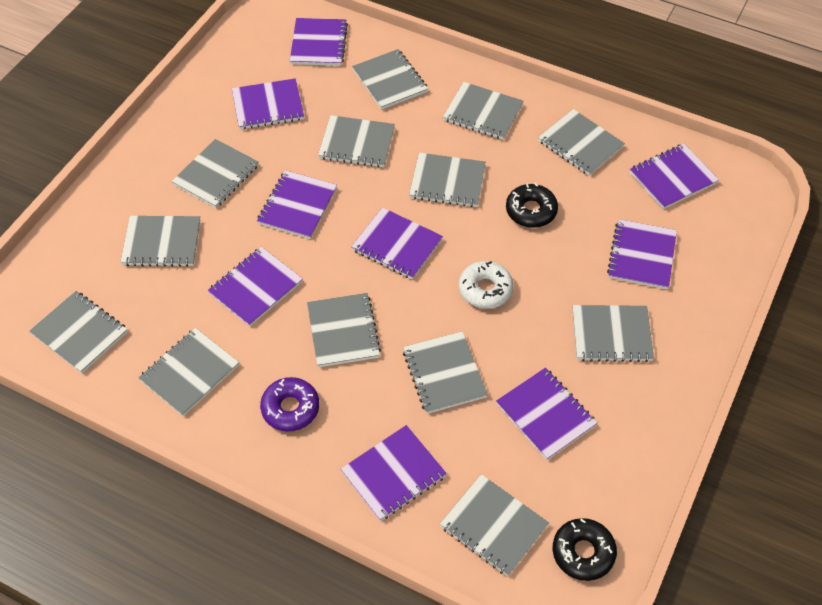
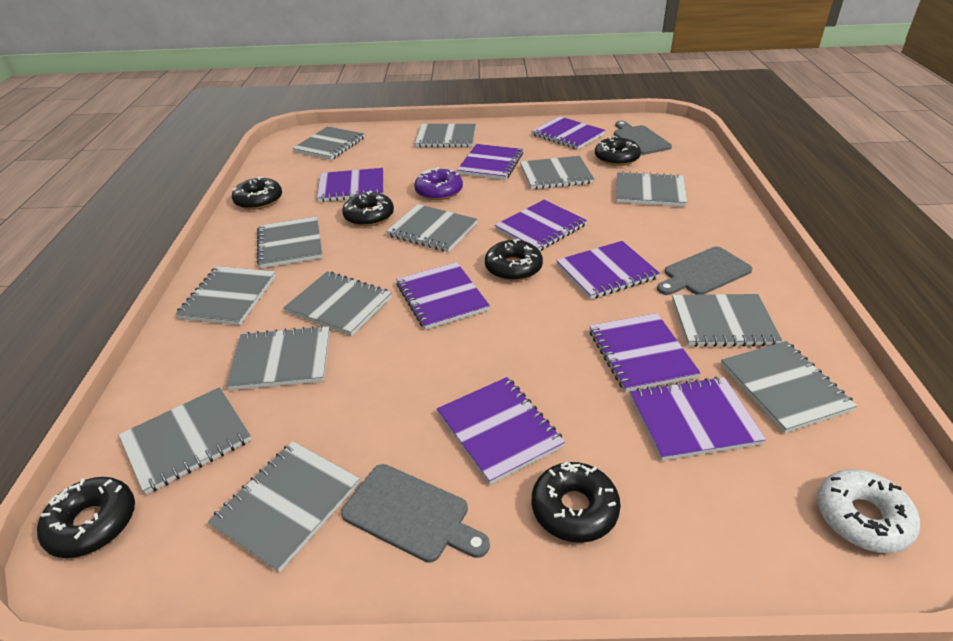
black donut: [506,183,558,228] [553,518,617,581] = 2 -> [37,477,135,558] [232,176,282,210] [342,191,394,226] [485,239,543,281] [532,462,621,543] [595,136,641,166] = 6
grey cutting board: none = 0 -> [341,464,490,563] [614,121,672,155] [657,247,752,295] = 3

